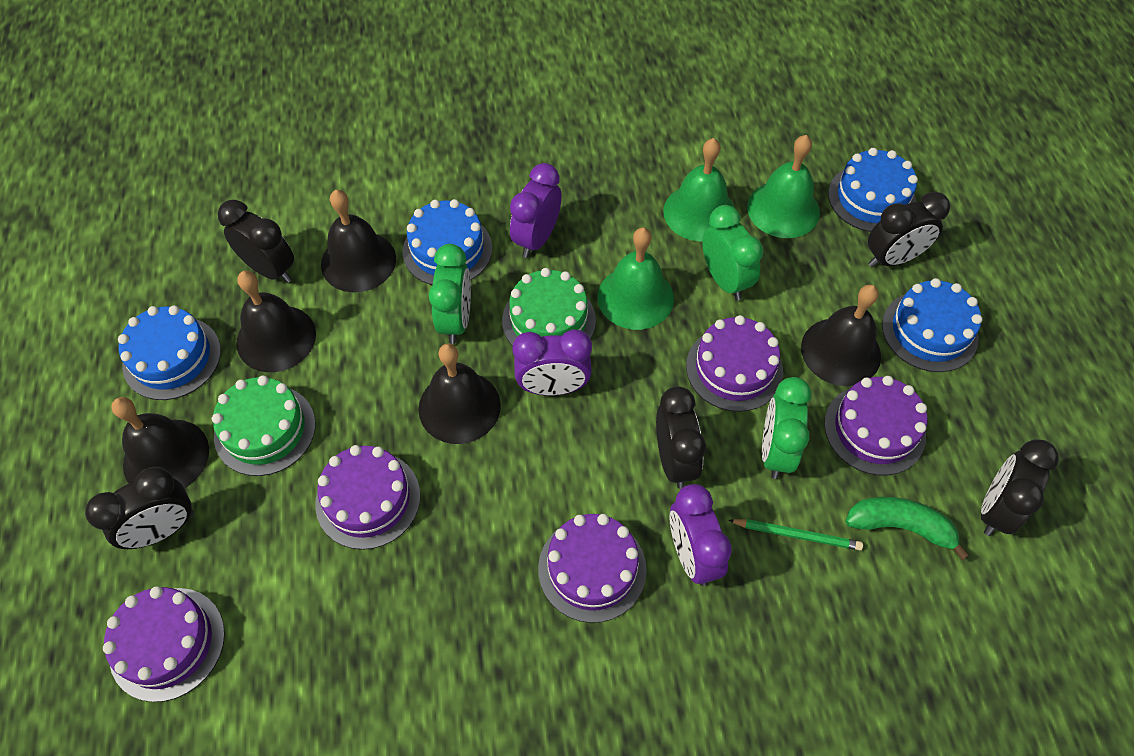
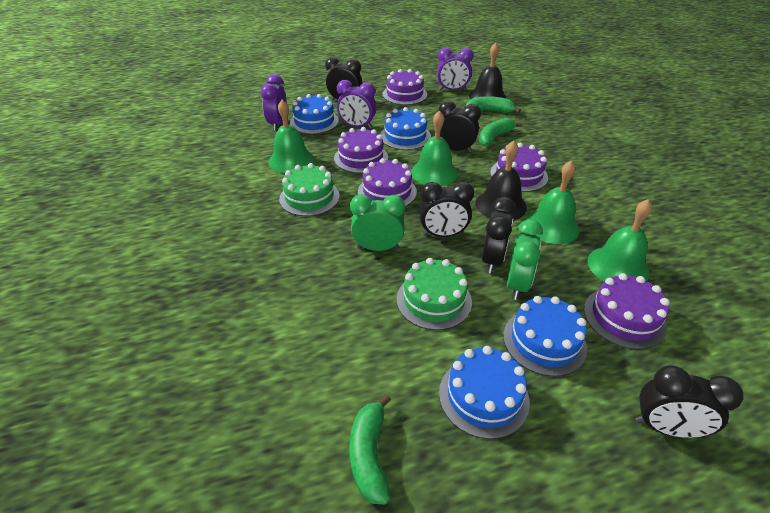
black bell: [111,397,209,489] [237,271,316,372] [321,190,396,292] [419,344,501,444] [801,285,881,386] = 5 -> [469,42,507,100] [475,141,527,220] = 2
green banana: [845,497,969,560] = 1 -> [349,394,391,505] [466,96,521,113] [479,118,522,146] = 3
green bell: [598,227,674,330] [663,138,735,242] [747,135,820,238] = 3 -> [269,100,314,173] [411,110,458,186] [525,160,579,244] [588,199,652,281] = 4
green clock: [429,244,471,344] [702,205,763,301] [762,377,811,479] = 3 -> [350,194,405,251] [507,219,543,300] = 2
green pencil: [728,519,863,550] = 1 -> none = 0

